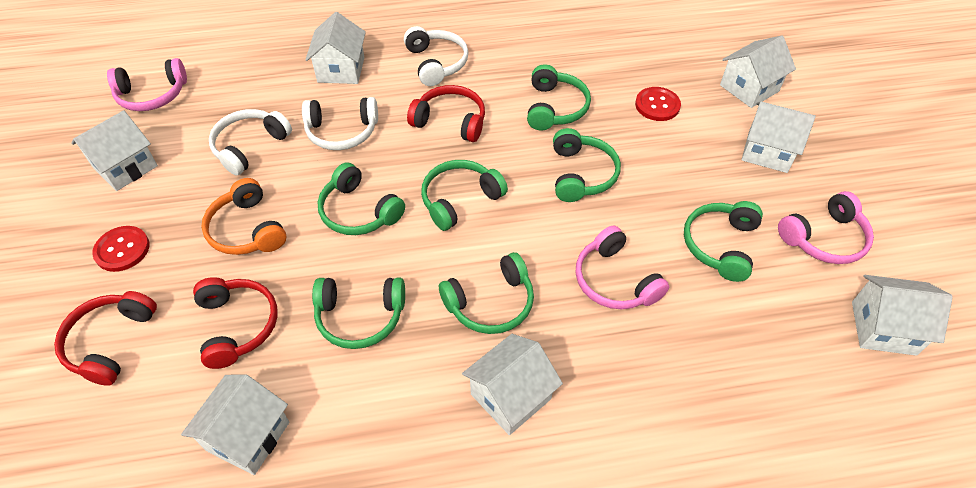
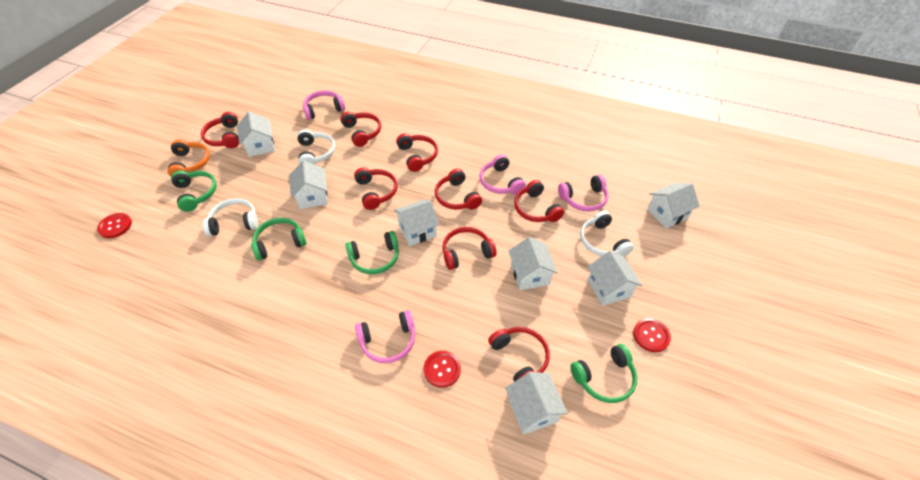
green headphones: [312,278,405,349] [318,163,405,235] [421,160,508,231] [439,252,534,334] [527,64,591,130] [553,128,621,202] [684,201,763,282] = 7 -> [171,171,217,212] [251,218,307,261] [345,231,399,274] [570,344,638,403] = 4
pink headphones: [107,58,187,111] [576,226,669,309] [778,191,874,264] = 3 -> [303,90,345,120] [355,310,415,363] [480,154,526,195] [558,175,609,211] = 4
red button: [92,226,150,272] [635,87,681,121] = 2 -> [97,213,132,238] [424,351,461,388] [633,318,671,352] = 3
red headphones: [54,291,157,386] [193,277,278,369] [407,85,485,142] = 3 -> [201,112,239,148] [340,112,381,147] [354,167,398,210] [396,133,438,172] [435,168,482,210] [442,227,496,270] [488,327,550,382] [514,180,564,222] = 8

